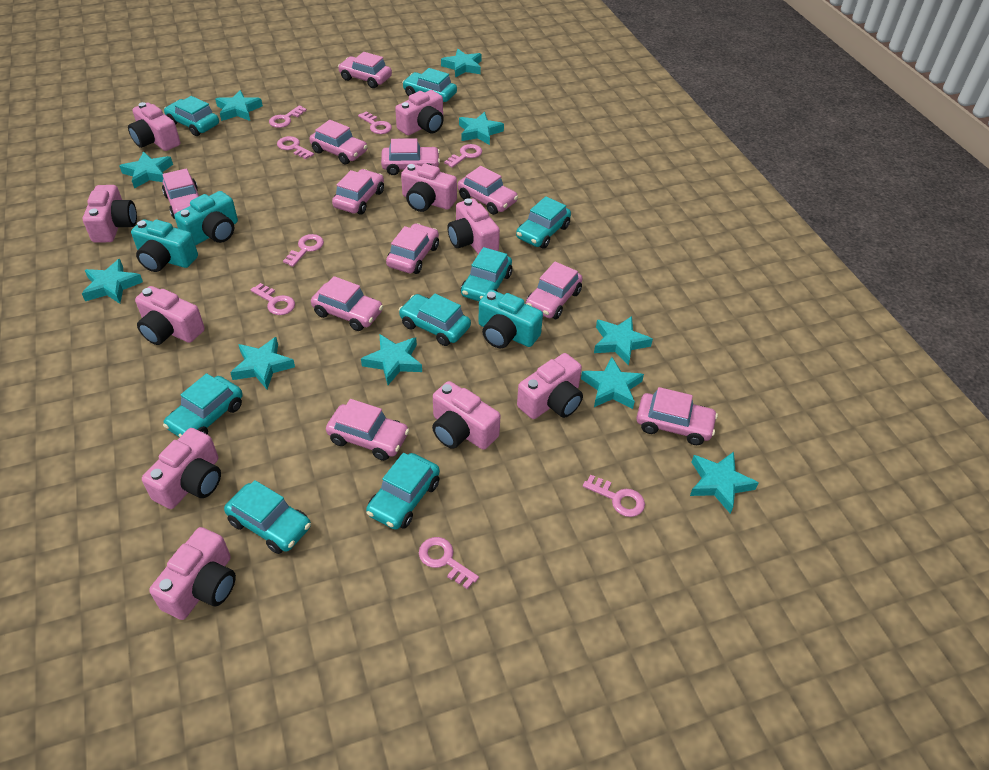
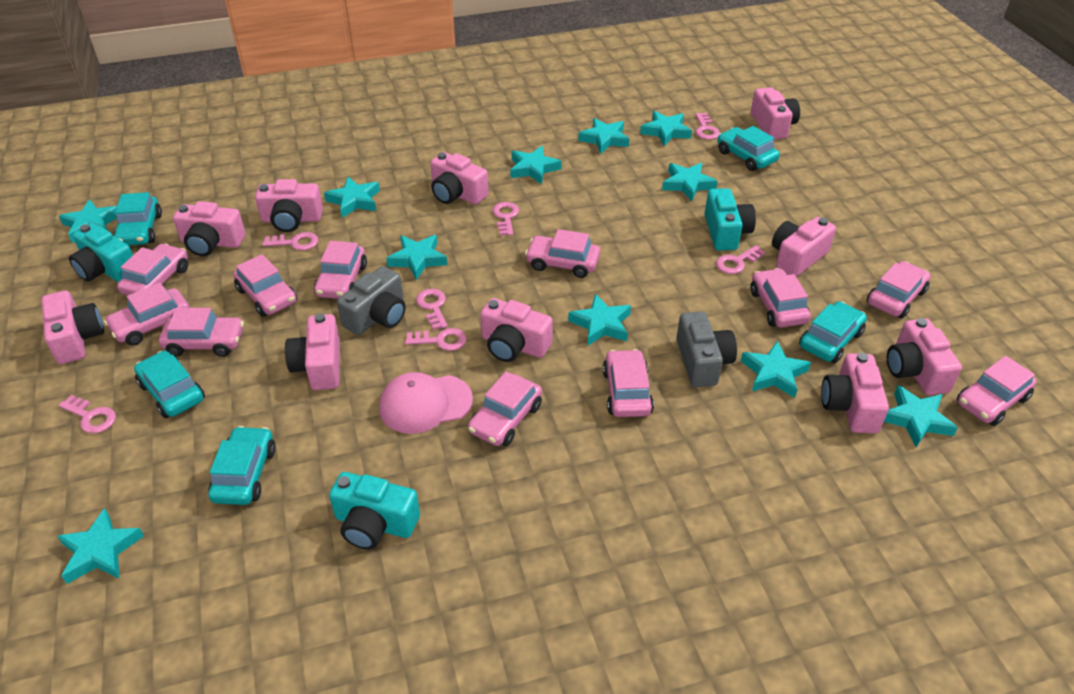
grey camera: none = 0 -> [337,266,406,335] [676,311,737,387] = 2
pink cap: none = 0 -> [379,372,473,434] = 1
pink key: [250,283,295,315] [269,105,307,128] [277,136,314,159] [283,234,324,267] [358,111,392,134] [419,537,479,589] [444,144,482,168] [583,474,645,517] = 8 -> [59,395,116,433] [262,232,318,251] [405,328,467,351] [416,289,448,330] [493,202,519,236] [696,113,720,140] [716,245,765,274] = 7
turquoise car: [163,373,243,437] [164,96,219,136] [224,480,311,554] [366,453,440,530] [399,294,471,346] [402,68,457,102] [461,247,512,302] [516,196,571,249] = 8 -> [113,192,162,245] [134,351,205,418] [208,426,276,505] [718,126,780,171] [799,301,867,363] = 5
turquoise star: [82,259,143,304] [120,151,173,189] [215,90,263,121] [230,337,295,389] [361,334,422,385] [441,49,482,78] [459,112,504,145] [581,357,644,409] [594,316,653,366] [690,452,759,514] = 10 -> [57,508,144,584] [59,199,117,243] [324,177,380,218] [386,235,447,280] [510,146,562,184] [568,294,631,345] [578,118,629,154] [640,111,692,146] [662,163,718,201] [741,341,811,398] [884,385,958,447] = 11

